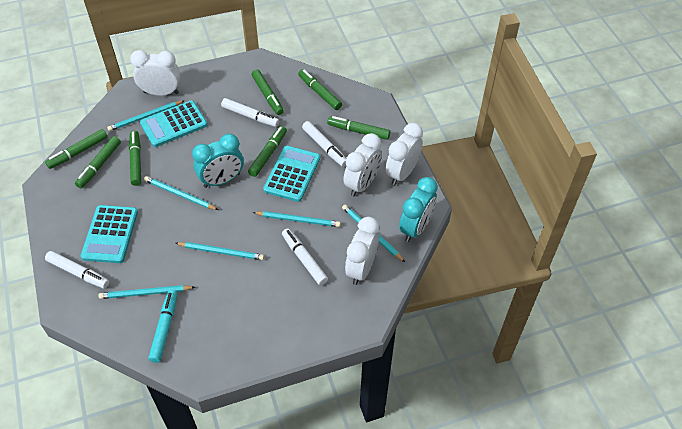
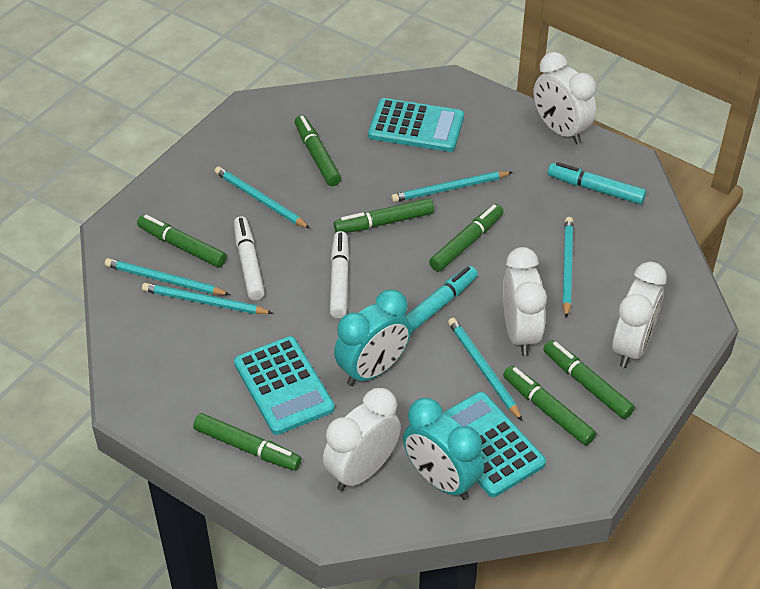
turquoise marker: [148,290,177,363] = 1 -> [405,266,478,333] [548,162,646,204] = 2
white marker: [45,251,109,289] [221,98,279,127] [282,228,328,285] [302,121,346,167] = 4 -> [234,216,265,300] [330,231,349,318] = 2

